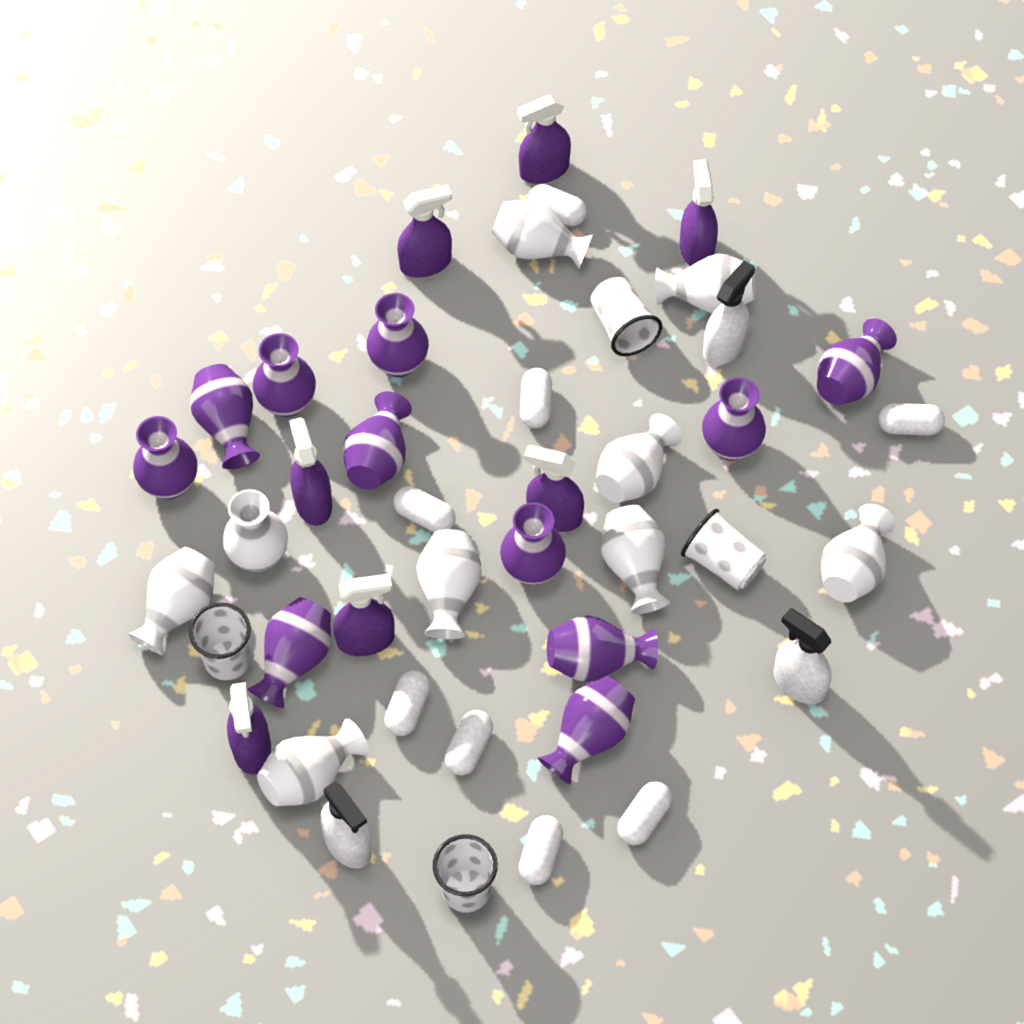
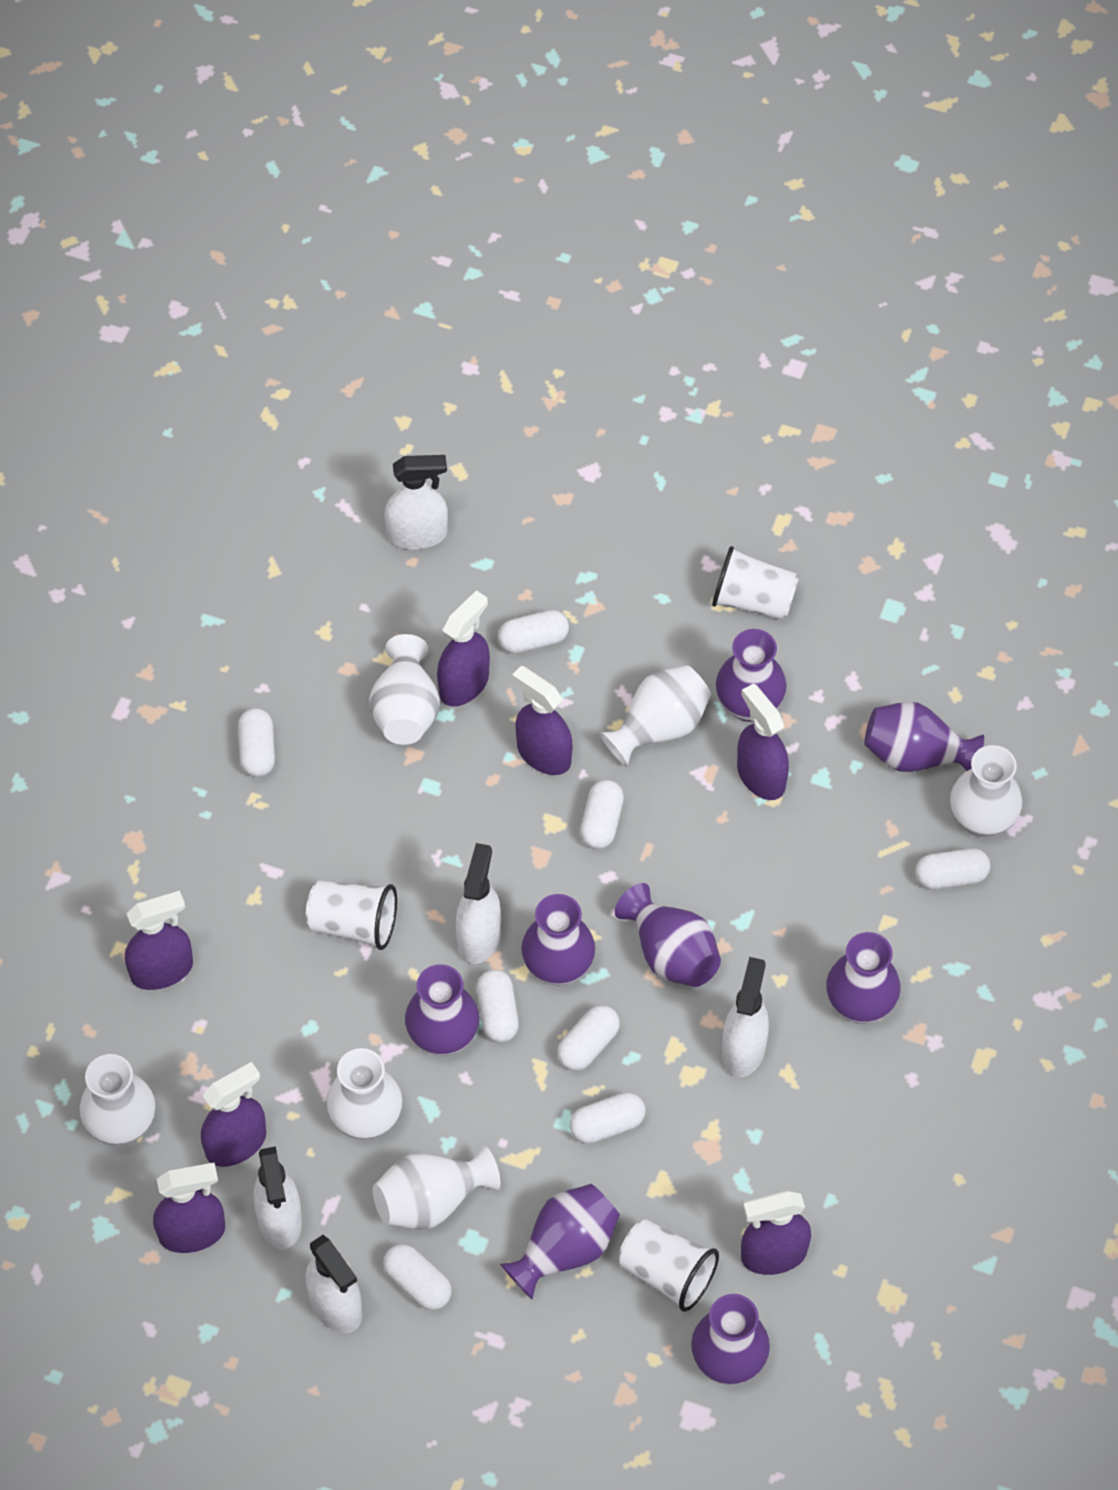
purple vase: [133,416,197,499] [190,364,260,469] [247,597,331,708] [253,333,316,417] [343,391,412,490] [366,293,429,377] [500,502,566,585] [538,676,635,785] [547,615,658,682] [702,377,766,461] [817,318,897,405] = 11 -> [405,964,479,1056] [500,1184,620,1299] [521,894,595,986] [615,883,721,987] [691,1294,770,1385] [716,629,787,722] [826,932,901,1024] [864,702,984,772] = 8
white cup: [189,603,251,680] [433,834,498,912] [590,277,662,356] [681,509,766,590] = 4 -> [306,880,397,950] [618,1219,719,1312] [712,546,799,620] = 3
white spray bottle: [320,781,372,868] [703,260,755,366] [774,608,832,704] = 3 -> [253,1146,302,1249] [305,1235,362,1333] [384,455,448,549] [456,843,501,964] [722,957,769,1077] = 5
white vase: [128,547,215,655] [223,489,288,572] [257,718,368,806] [416,529,482,639] [492,199,593,269] [595,413,682,503] [600,505,670,614] [655,253,755,313] [821,504,896,602] = 9 -> [79,1054,155,1145] [327,1048,402,1140] [369,634,440,745] [373,1146,500,1230] [599,665,711,767] [950,745,1022,837] = 6

